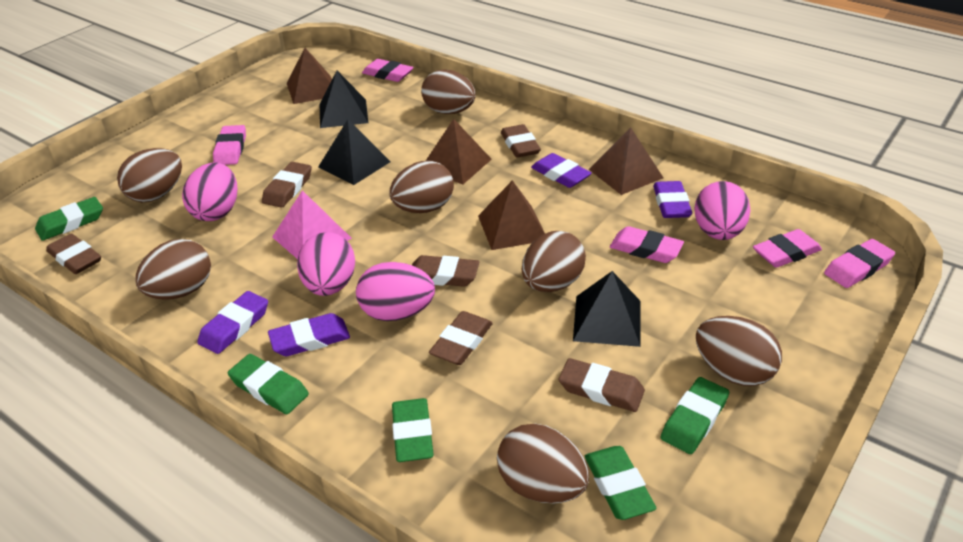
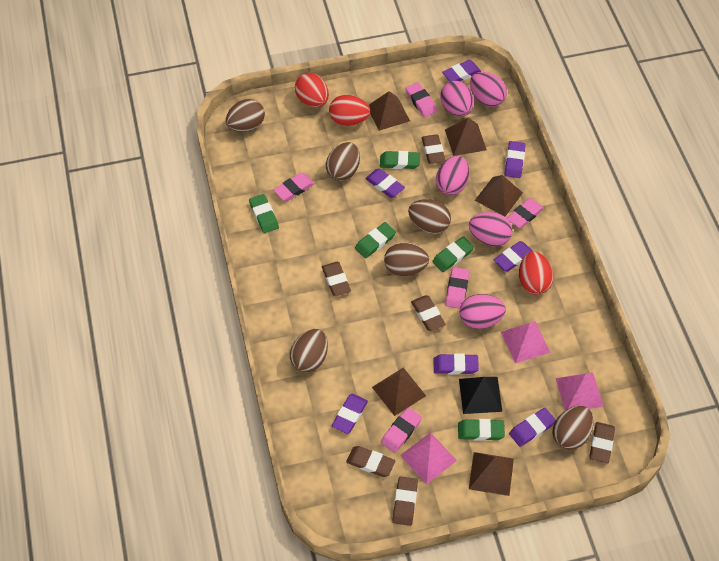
black pyramid: [318,119,391,185] [320,71,368,128] [573,271,641,347] = 3 -> [459,377,502,414] = 1
brown egg: [117,148,182,202] [135,239,211,300] [390,161,454,213] [421,70,476,114] [497,424,589,504] [522,231,586,292] [696,316,782,386] = 7 -> [226,99,265,132] [290,329,328,373] [326,142,360,181] [384,243,429,276] [408,199,451,234] [552,406,594,450] = 6
brown pyramid: [287,48,332,104] [426,119,492,185] [478,180,545,250] [589,127,663,195] = 4 -> [369,91,410,131] [372,368,426,416] [445,118,487,156] [469,452,514,496] [475,175,523,216] = 5
pink egg: [182,162,237,221] [297,232,355,296] [356,262,435,321] [694,181,751,240] = 4 -> [436,156,469,195] [441,81,474,116] [460,294,506,329] [469,212,513,246] [470,72,507,107] = 5
pink pyramid: [272,190,352,259] = 1 -> [400,432,457,485] [501,321,551,363] [555,372,604,411] = 3
purple eraser: [197,291,268,354] [268,313,350,356] [531,153,592,188] [653,181,692,218] = 4 -> [332,394,368,434] [365,169,405,198] [433,354,479,375] [442,60,481,82] [494,241,533,272] [505,141,526,178] [509,408,556,447] = 7
red egg: none = 0 -> [295,73,329,107] [329,95,370,126] [519,251,554,295] = 3

